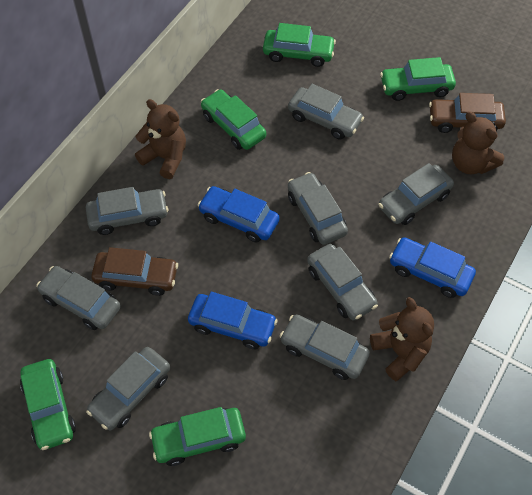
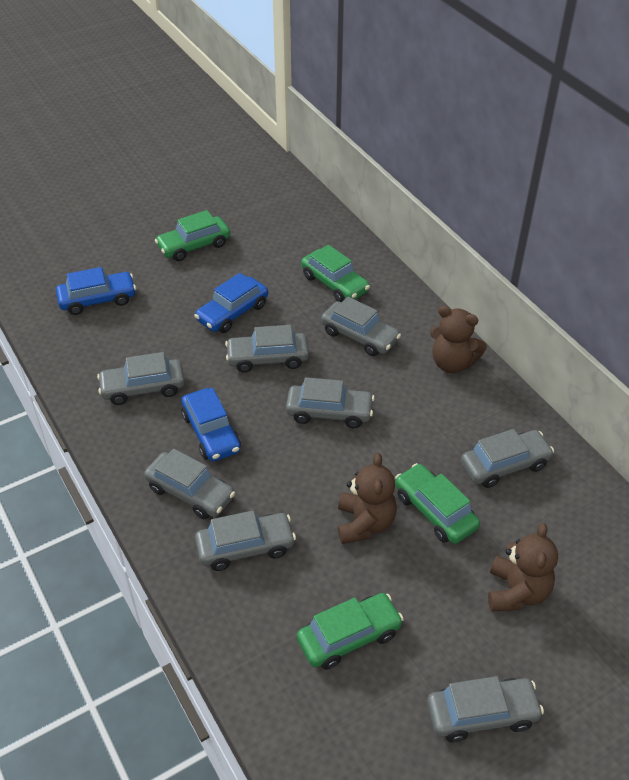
brown car: [91,247,178,296] [429,93,506,133] = 2 -> none = 0
green car: [20,359,76,450] [149,407,246,466] [201,89,266,150] [263,23,336,67] [380,57,456,101] = 5 -> [155,210,230,261] [297,593,404,670] [301,245,370,302] [395,463,480,544] = 4

